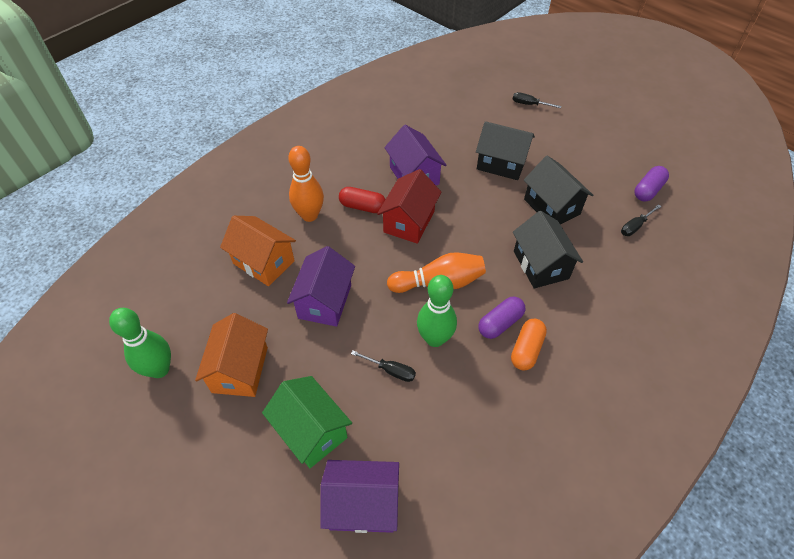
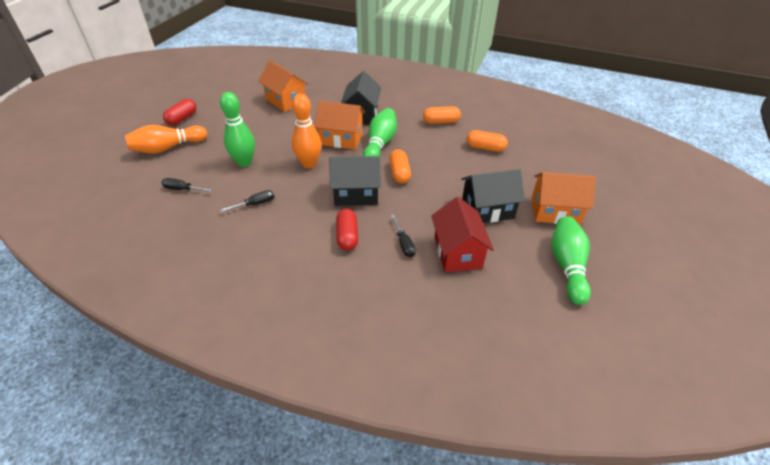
green bowling pin: [109,308,171,378] [417,275,457,347] = 2 -> [220,92,255,167] [363,108,397,156] [551,216,591,305] = 3
green house: [262,376,352,468] = 1 -> none = 0
orange capsule: [511,319,547,371] = 1 -> [389,150,411,183] [423,106,461,124] [466,130,508,152] = 3
orange house: [195,313,268,397] [220,216,296,286] = 2 -> [258,60,308,112] [314,101,365,150] [531,172,596,225] = 3
purple capsule: [479,297,525,339] [635,166,669,202] = 2 -> none = 0
purple house: [287,246,355,327] [320,460,399,533] [384,125,446,185] = 3 -> none = 0
red capsule: [339,187,386,213] = 1 -> [163,99,197,125] [336,209,358,251] = 2

